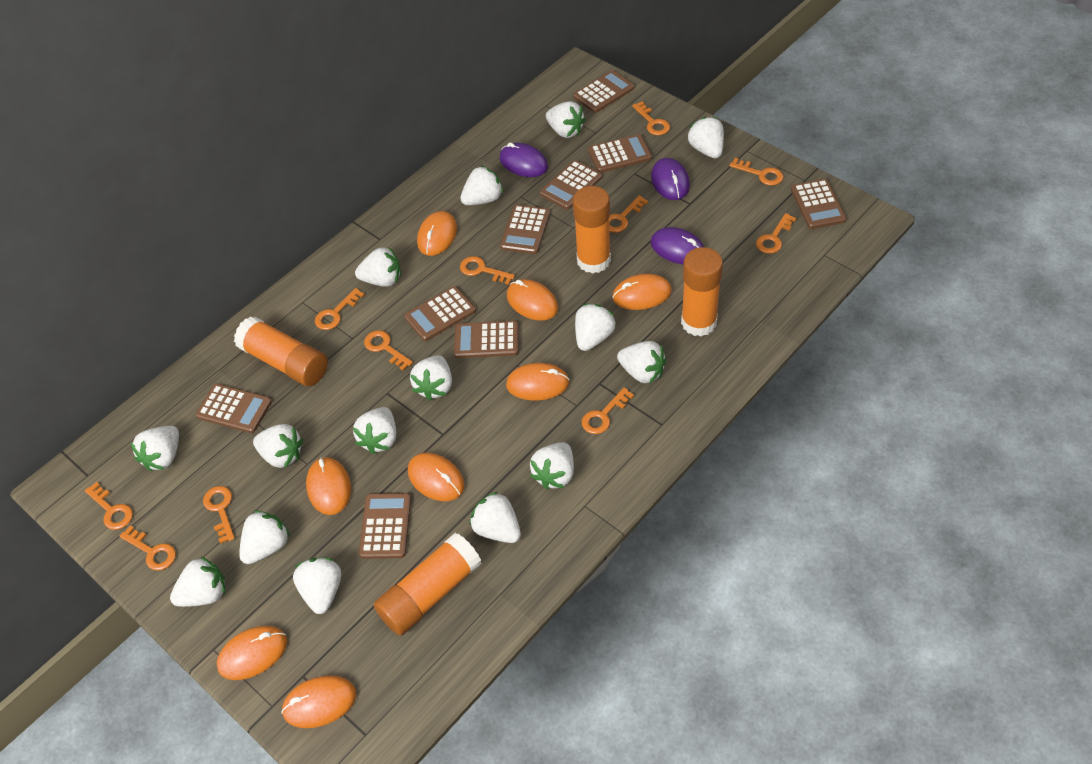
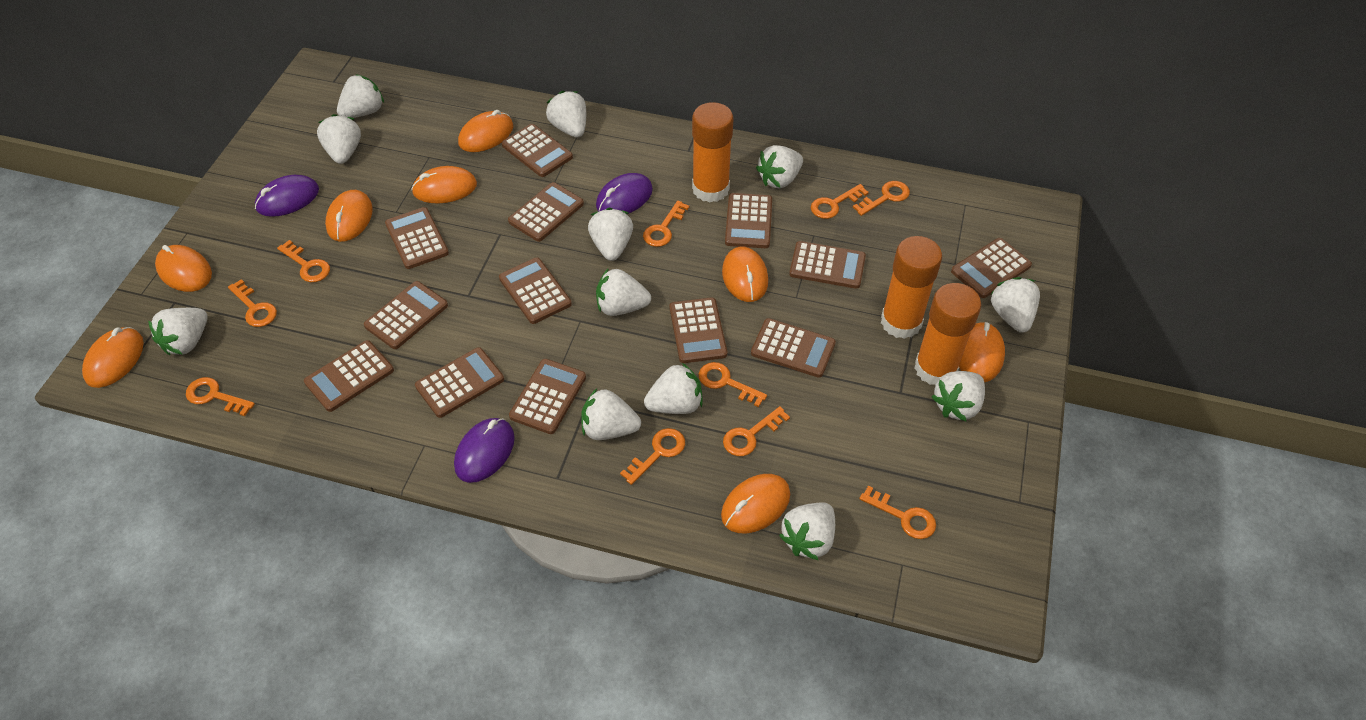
brown calculator: [196,384,272,433] [359,493,411,559] [404,286,476,341] [454,321,519,358] [500,205,550,254] [540,160,602,210] [573,70,634,113] [588,134,652,173] [791,179,846,229] = 9 -> [304,340,394,412] [364,281,448,349] [385,207,449,269] [415,347,504,418] [499,257,572,324] [502,124,573,177] [508,182,584,242] [509,359,586,434] [669,297,727,363] [725,193,772,248] [751,318,836,378] [789,241,866,289] [951,238,1032,298] = 13
orange glue stick: [234,316,328,386] [374,533,482,636] [573,186,611,274] [681,247,723,336] = 4 -> [692,102,734,202] [881,236,942,339] [914,283,981,385] = 3
orange key: [85,482,133,530] [119,526,176,571] [203,486,235,544] [315,288,365,330] [364,330,413,371] [460,256,515,285] [582,387,634,434] [609,195,648,233] [632,101,670,135] [729,158,783,186] [756,213,796,254] = 11 -> [186,377,255,416] [228,279,277,327] [277,240,330,282] [620,428,685,485] [643,201,689,247] [699,362,767,407] [723,406,790,456] [811,184,869,219] [853,181,910,216] [859,486,936,539] = 10
white strawberry: [131,426,179,471] [170,556,225,607] [239,510,290,564] [253,424,303,468] [293,558,341,614] [353,407,396,454] [355,247,401,287] [410,355,452,401] [460,165,503,205] [469,492,521,543] [530,442,574,490] [546,101,586,138] [575,303,616,351] [617,341,666,384] [687,117,724,158] = 15 -> [148,308,208,355] [317,114,361,164] [337,74,384,118] [546,91,586,138] [581,388,641,440] [588,208,633,261] [596,268,651,316] [644,363,703,414] [756,145,803,189] [779,502,835,560] [932,371,985,421] [990,277,1040,333] = 12

